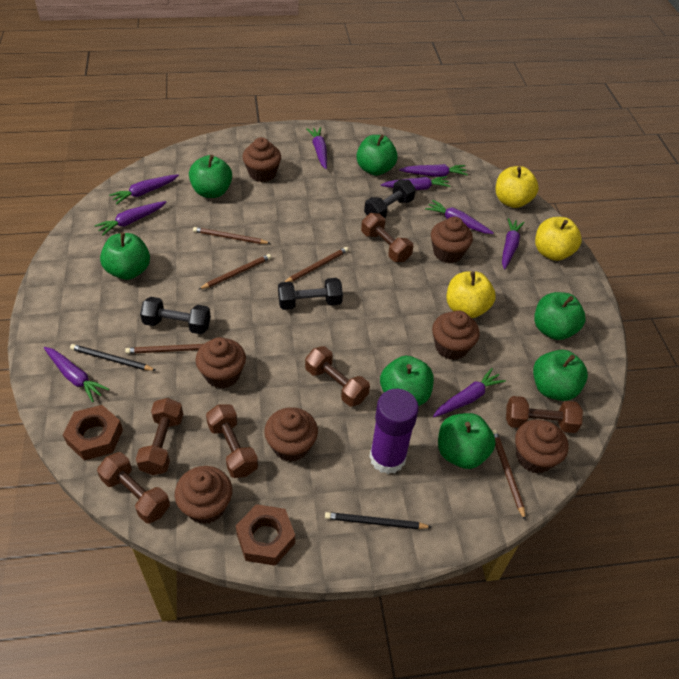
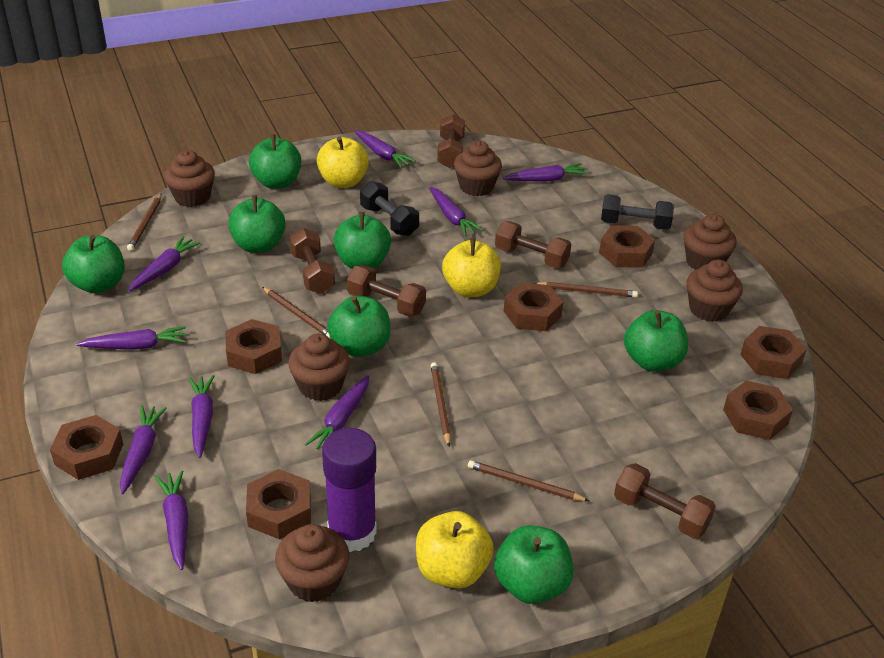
black dumbbell: [140,297,211,334] [278,278,343,310] [364,180,416,218] = 3 -> [360,181,419,236] [601,194,674,230] = 2
black pencil: [70,344,156,371] [325,512,431,529] = 2 -> none = 0
brown cupcake: [175,466,232,524] [195,337,246,389] [242,137,281,182] [264,407,318,462] [431,217,473,263] [432,310,479,360] [515,419,568,473] = 7 -> [164,150,215,207] [275,524,349,602] [288,334,350,401] [454,141,502,196] [683,214,737,270] [687,260,743,322] = 6
brown dumbbell: [97,452,170,523] [136,398,183,475] [206,404,258,478] [305,346,370,407] [361,213,413,262] [506,396,583,433] = 6 -> [290,228,335,294] [347,265,426,317] [437,114,465,168] [495,221,571,268] [614,463,716,539] = 5
brown nut: [63,405,123,461] [236,504,295,566] = 2 -> [50,415,123,480] [226,319,282,374] [246,469,311,539] [504,283,563,331] [599,225,655,268] [723,381,793,440] [740,326,807,379] = 7

